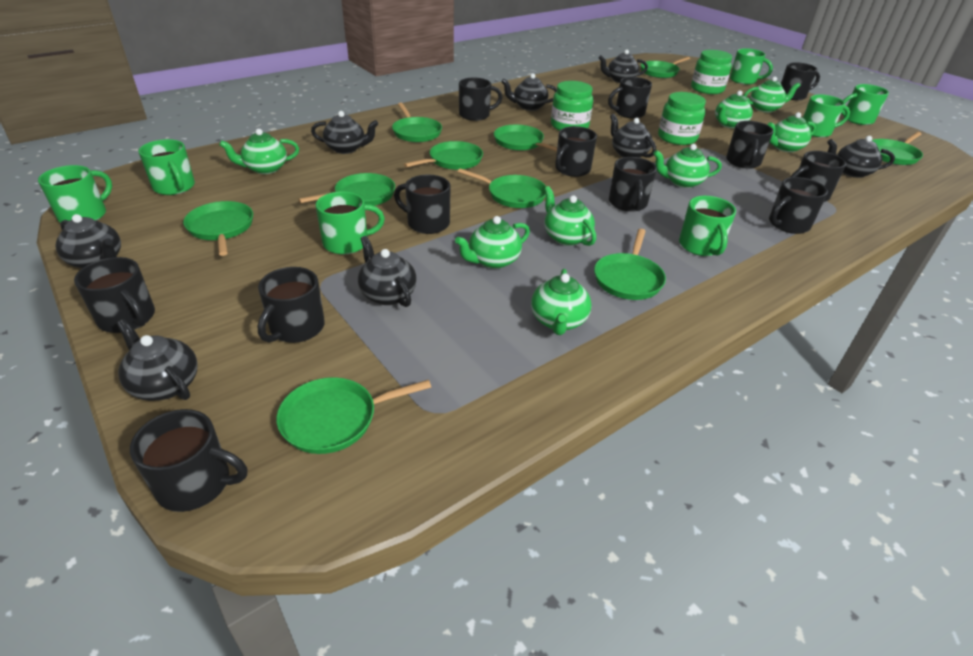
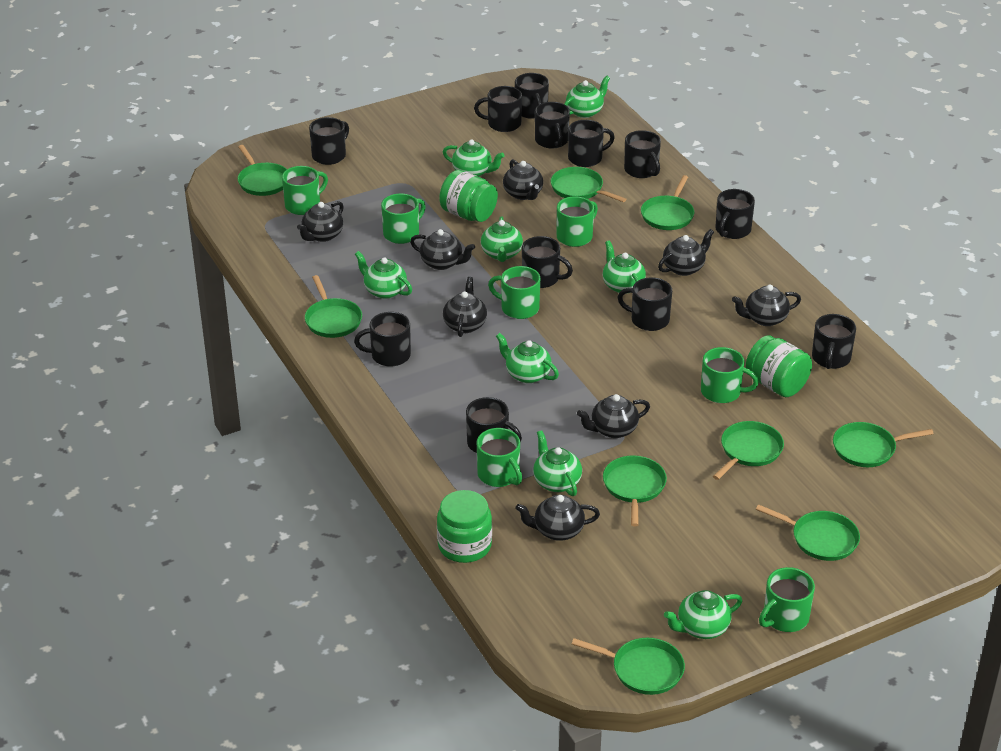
green pan: [183,201,253,256] [276,377,431,454] [298,173,395,206] [392,103,442,142] [404,141,483,170] [458,168,546,208] [494,125,557,152] [594,229,666,300] [641,57,690,78] [872,132,923,165] = 10 -> [238,145,287,196] [305,275,362,338] [551,167,626,202] [572,638,685,695] [603,456,667,527] [641,175,694,230] [713,421,784,480] [756,504,860,561] [833,422,934,467] = 9

